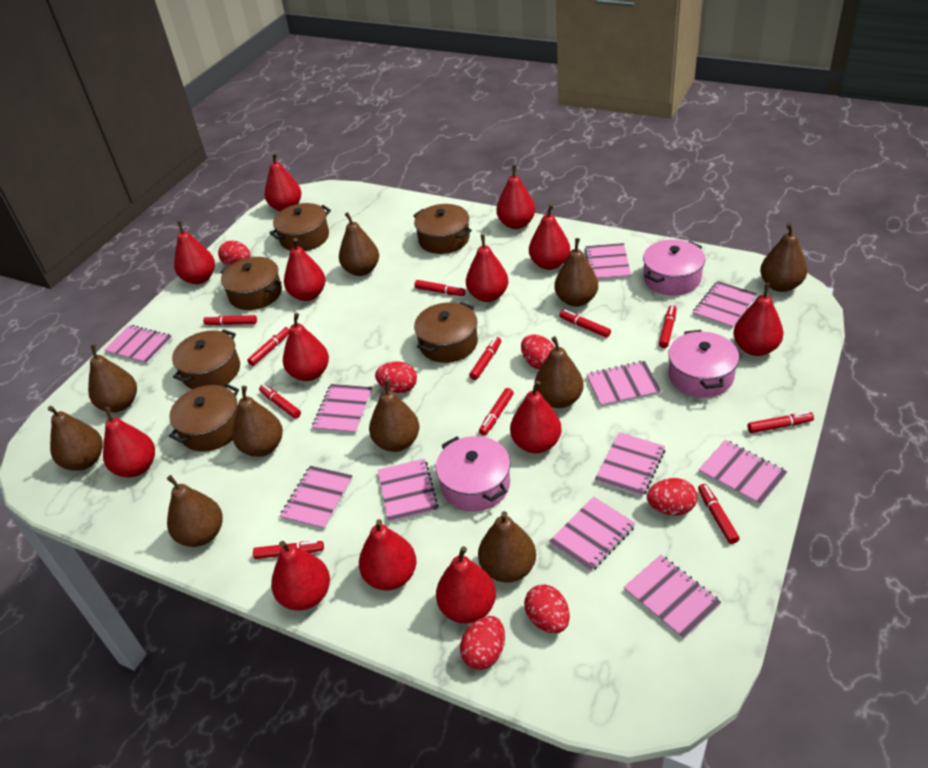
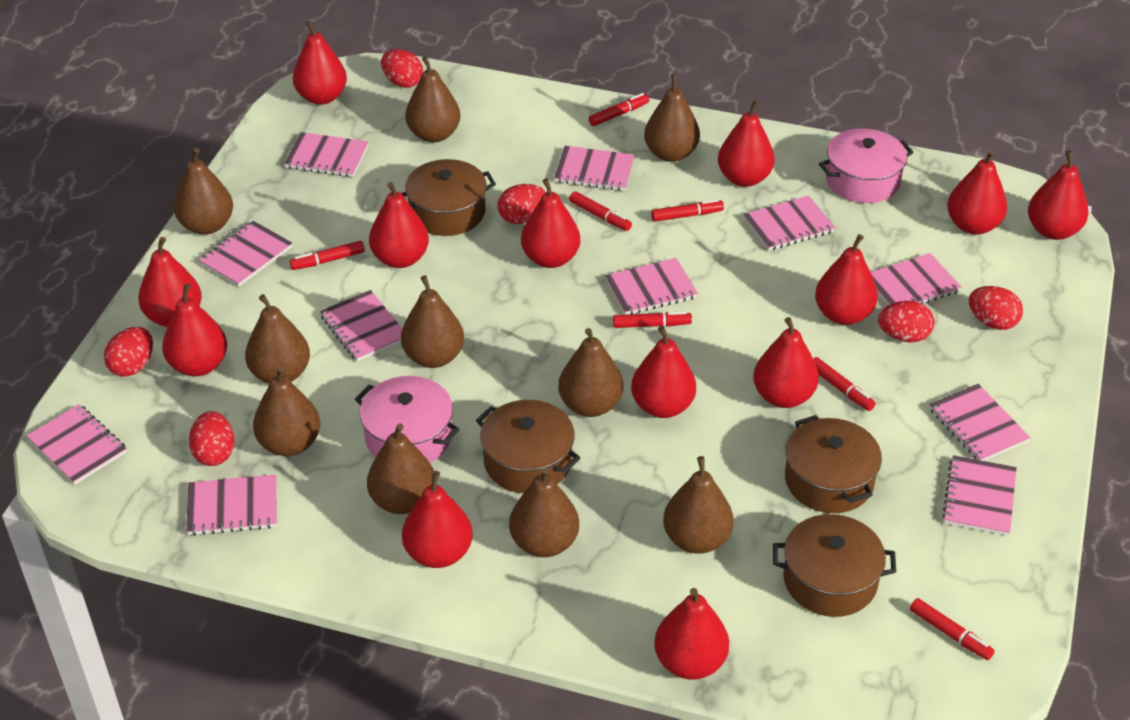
brown pot: [169,384,239,452] [172,329,240,389] [220,257,282,310] [269,203,331,251] [413,204,472,254] [414,302,478,363] = 6 -> [401,159,496,236] [476,400,580,493] [773,514,896,617] [785,415,882,513] = 4
pink pot: [436,436,510,512] [643,239,705,295] [668,330,739,398] = 3 -> [355,376,460,463] [819,129,914,203] = 2
red marker: [203,315,257,325] [247,327,289,366] [253,541,324,559] [259,384,301,419] [414,280,466,296] [469,337,501,380] [479,388,514,436] [559,310,611,338] [659,305,677,348] [698,484,739,544] [748,411,814,433] = 11 -> [290,241,365,270] [569,191,632,231] [589,93,649,126] [613,311,692,328] [651,199,724,222] [813,357,876,411] [910,598,995,660] = 7

